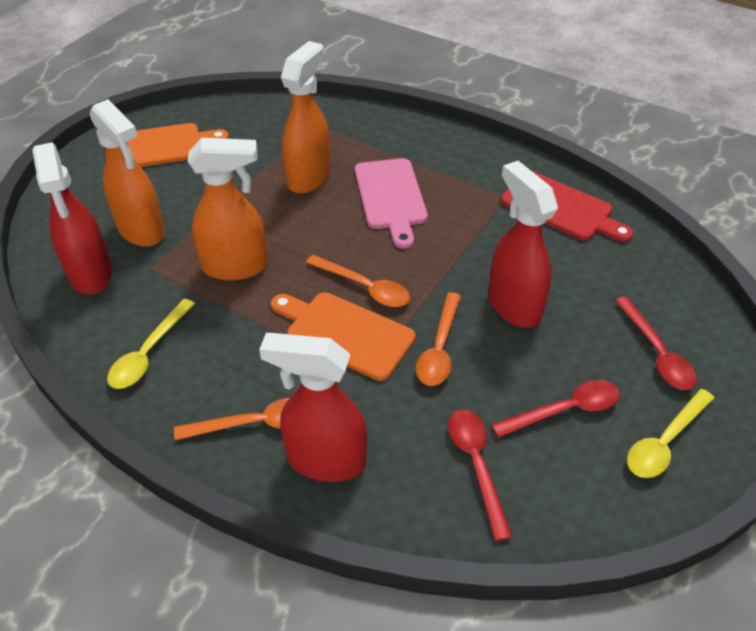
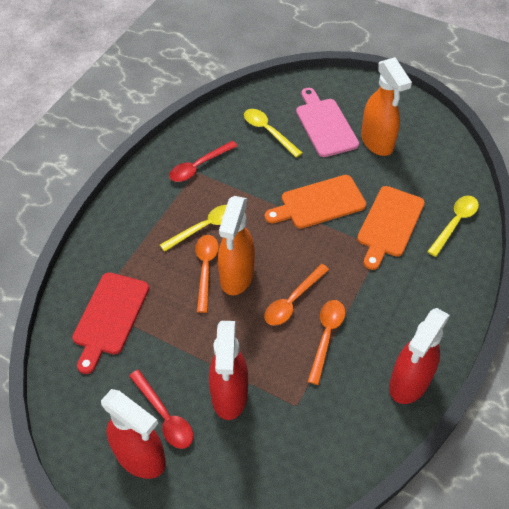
orange spray bottle: [89,99,165,247] [188,138,268,281] [281,41,330,194] = 3 -> [218,196,255,295] [361,57,412,156] = 2
red spoon: [448,410,512,541] [491,380,620,438] [615,297,697,390] = 3 -> [129,370,193,449] [169,141,237,182] = 2
yellow spoon: [107,299,195,389] [627,389,714,478] = 2 -> [160,205,227,252] [244,109,302,158] [427,196,479,257] = 3

